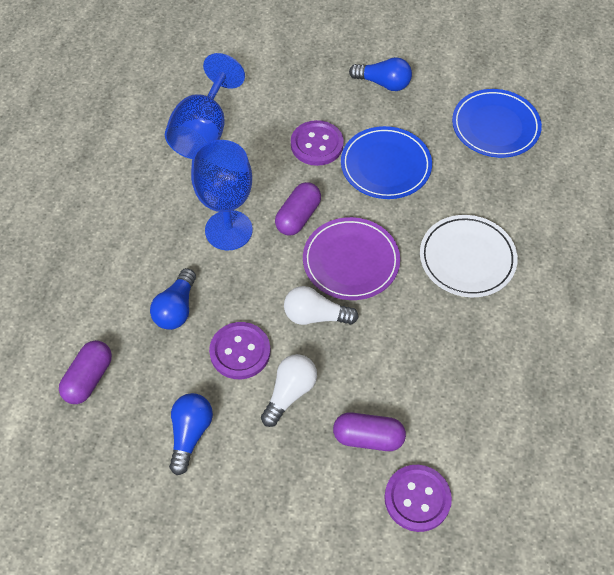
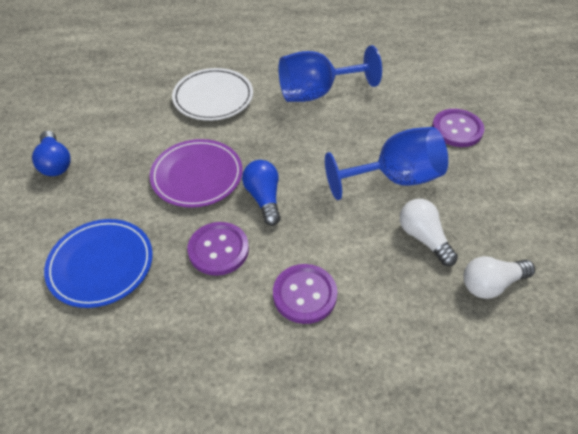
blue light bulb: [150,268,196,330] [169,393,213,475] [349,57,412,91] = 3 -> [32,131,71,176] [242,160,281,226] = 2
blue plate: [341,126,432,199] [452,89,542,158] = 2 -> [44,219,153,308] = 1
purple capsule: [59,340,112,404] [275,182,321,235] [333,412,406,451] = 3 -> none = 0

